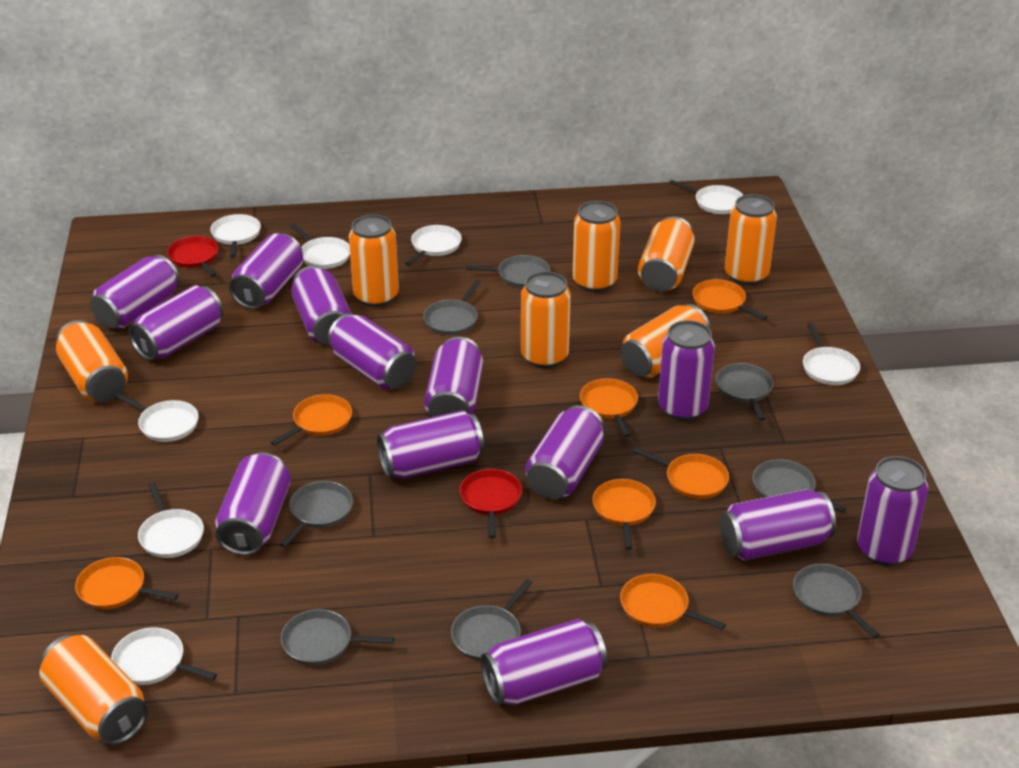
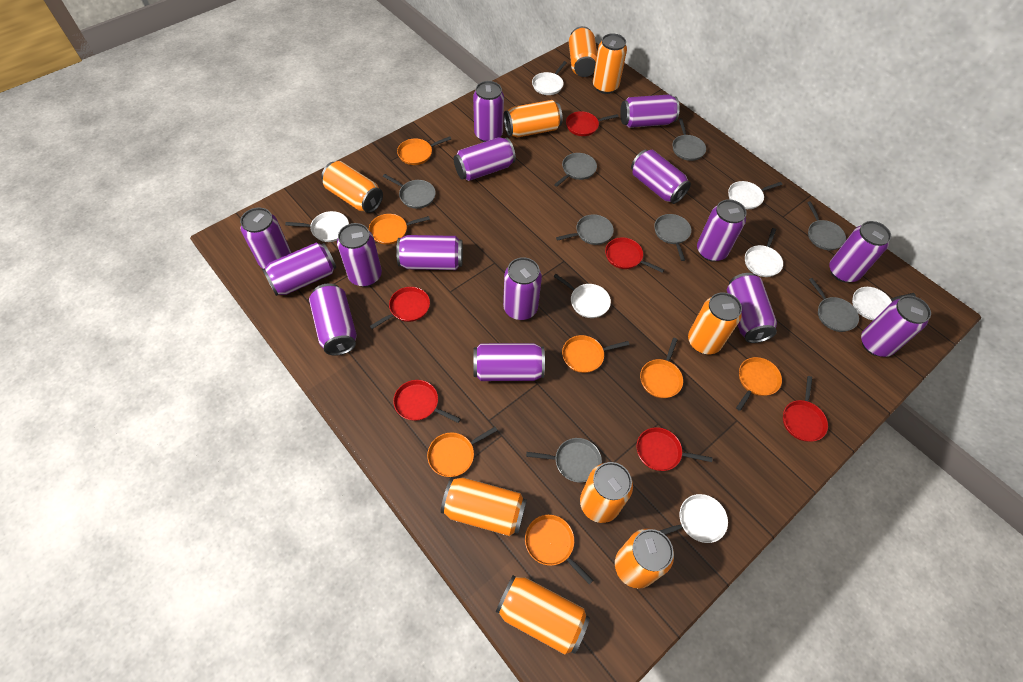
orange can: [39,635,148,745] [56,320,128,402] [349,214,399,307] [521,272,571,369] [572,201,621,292] [620,304,710,378] [638,216,695,291] [725,194,777,285] = 8 -> [321,161,383,213] [441,477,527,536] [496,575,590,655] [504,100,563,138] [569,26,597,77] [580,462,633,523] [593,33,627,94] [615,528,674,589] [688,292,742,354] = 9
purple can: [90,255,180,329] [128,285,223,361] [215,452,291,556] [229,233,303,309] [291,266,351,345] [328,313,417,389] [377,410,484,479] [424,336,483,417] [481,619,607,705] [525,405,605,499] [658,320,715,421] [720,489,836,561] [857,456,928,566] = 13 -> [240,208,291,269] [262,242,336,296] [309,283,357,356] [337,223,382,287] [396,235,463,270] [454,137,516,181] [473,81,504,142] [473,343,545,381] [503,257,542,320] [620,94,680,128] [631,150,691,204] [697,199,747,262] [727,273,777,343] [829,221,891,283] [861,295,931,357] = 15
red pan: [167,236,219,277] [459,469,522,538] = 2 -> [370,287,430,329] [393,380,461,423] [566,111,619,136] [605,237,664,273] [637,427,713,471] [783,376,828,442] = 6
white pan: [111,627,217,685] [115,393,199,442] [138,482,204,558] [210,214,261,257] [290,224,350,269] [405,225,462,266] [669,180,743,214] [803,323,860,385] = 8 -> [285,211,349,242] [532,61,567,95] [553,274,611,318] [660,494,728,543] [728,181,782,209] [745,228,783,277] [852,287,916,320] = 7

